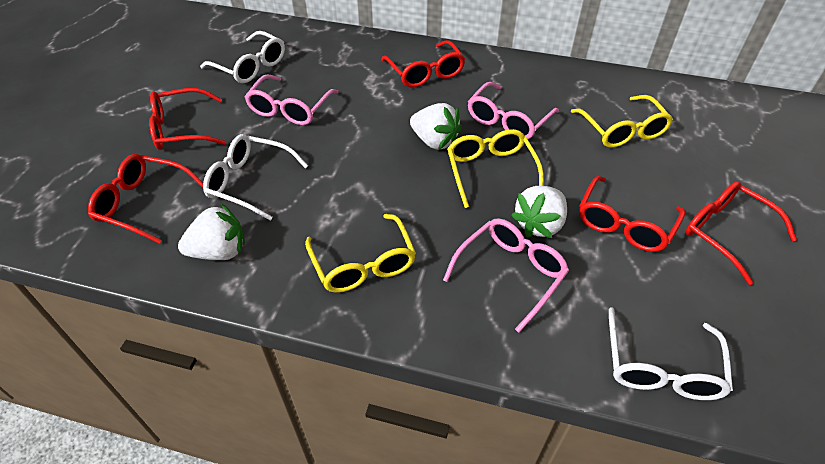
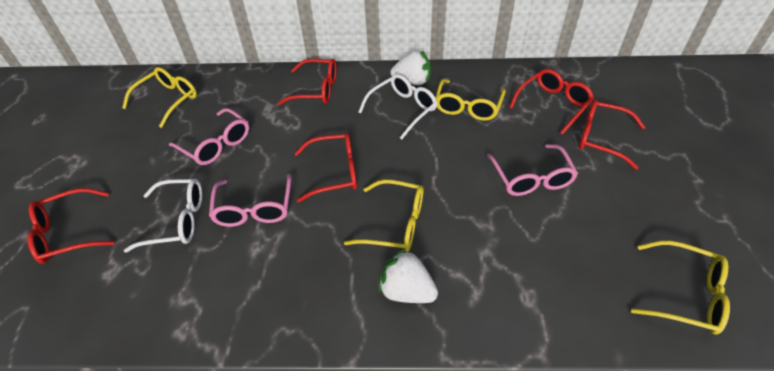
white glasses: [200,31,285,83] [203,134,308,221] [609,307,733,400] = 3 -> [124,179,202,253] [359,74,437,139] = 2
white strawberry: [178,204,245,260] [410,103,462,150] [511,186,567,238] = 3 -> [378,248,438,303] [391,50,431,85] = 2
yellow glasses: [305,214,416,293] [447,129,544,208] [571,95,673,148] = 3 -> [122,67,197,128] [344,179,423,252] [435,79,505,121] [631,241,730,335] = 4

